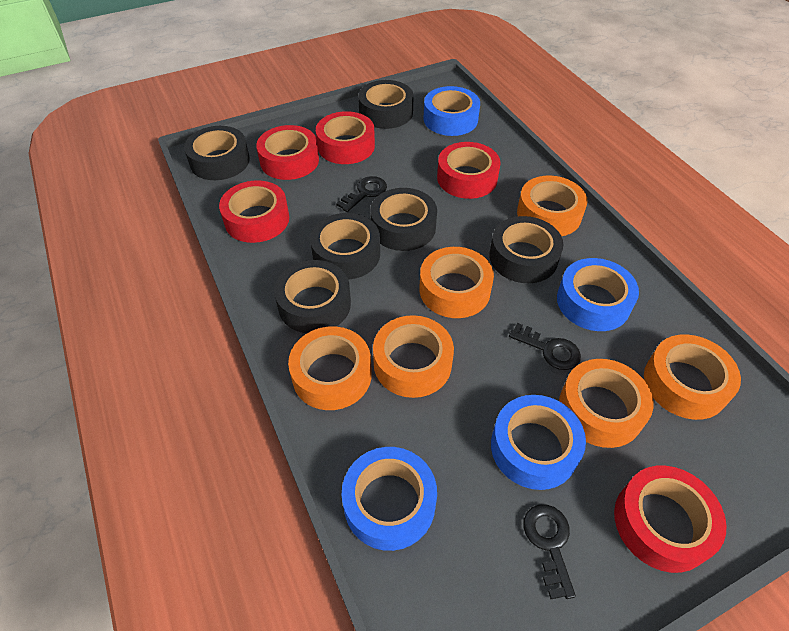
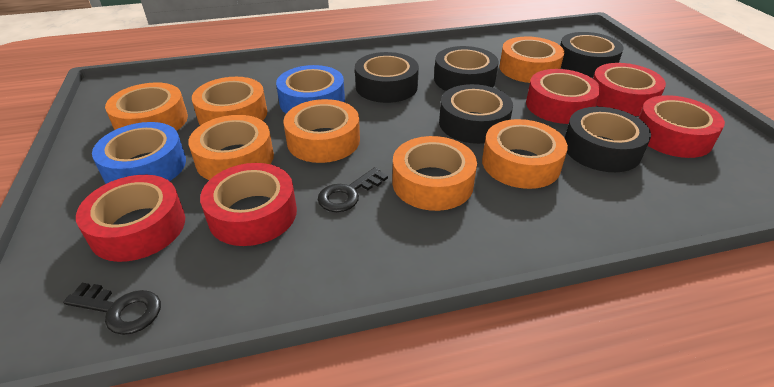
black key: [336,176,387,212] [509,323,581,370] [523,504,576,599] = 3 -> [63,283,161,335] [318,167,388,212] = 2
black tape: [184,126,250,180] [274,260,351,333] [310,213,380,280] [358,80,414,129] [370,188,437,251] [489,216,563,283] = 6 -> [355,52,419,103] [434,46,498,91] [439,84,513,144] [560,32,623,77] [565,107,651,172] = 5
blue tape: [342,447,437,551] [423,86,480,136] [491,395,586,490] [557,258,639,331] = 4 -> [92,122,186,184] [276,65,345,114] = 2
orange tape: [288,326,372,410] [373,315,454,398] [419,247,494,318] [517,175,587,236] [559,359,654,448] [644,334,741,420] = 6 -> [105,82,188,131] [188,115,274,180] [192,77,267,125] [283,99,360,163] [393,136,477,211] [482,119,568,189] [499,36,564,83] = 7

